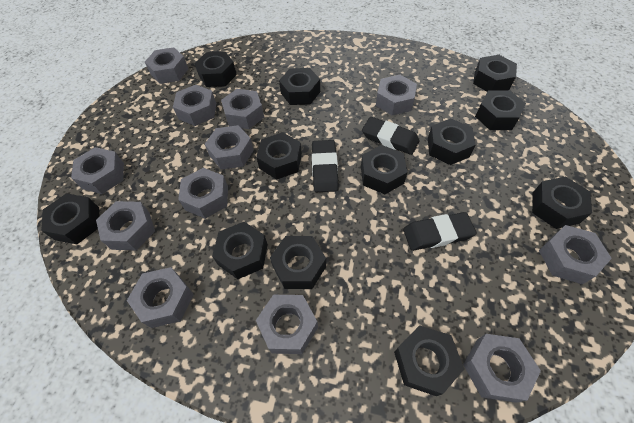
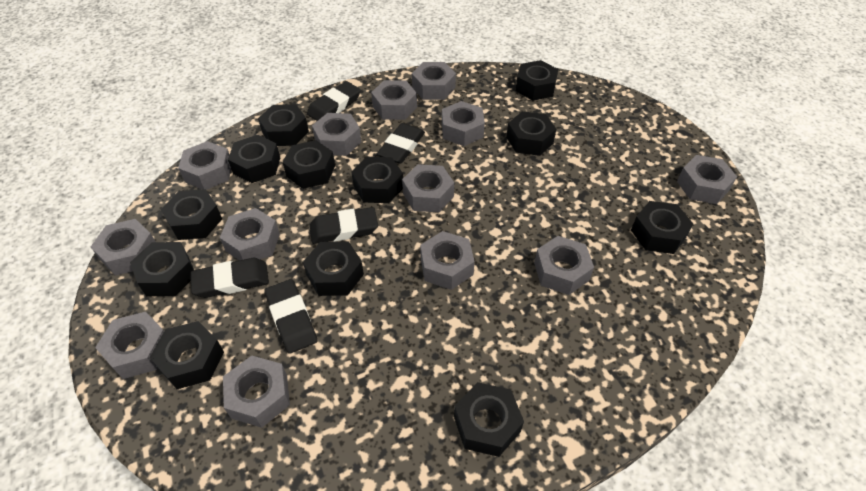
black eraser: [312,140,339,192] [362,117,420,155] [403,212,476,251] = 3 -> [191,258,269,298] [264,279,317,354] [307,81,361,121] [310,207,378,244] [377,123,425,164] = 5
grey nut: [71,147,124,194] [96,201,155,250] [127,267,194,328] [145,47,188,84] [173,85,216,126] [178,168,228,219] [205,125,254,170] [221,89,264,129] [256,295,318,354] [376,75,417,115] [463,334,541,403] [539,225,612,284] = 12 -> [91,219,156,276] [95,312,164,379] [178,141,231,190] [220,208,280,260] [223,356,290,428] [312,113,361,156] [371,80,417,120] [402,164,454,212] [412,62,456,100] [420,231,475,290] [442,101,485,146] [534,236,594,295] [677,155,737,204] = 13

